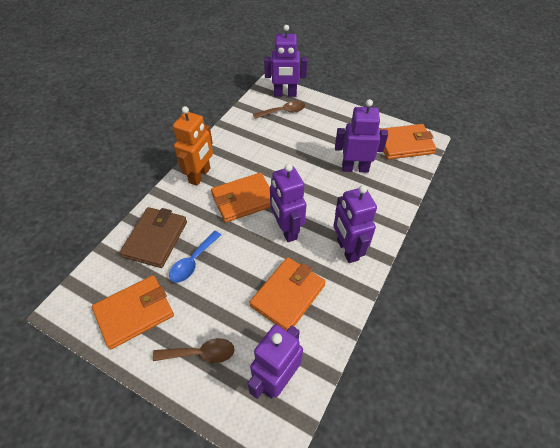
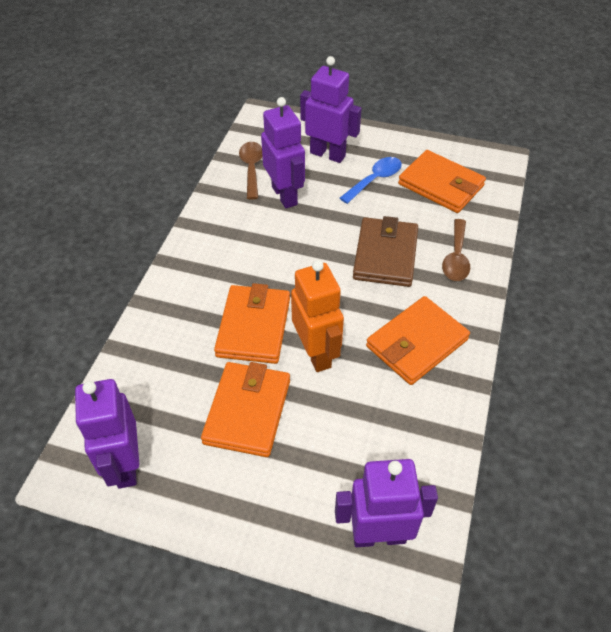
purple robot: [247,324,303,399] [264,25,307,97] [270,164,306,242] [333,185,377,263] [335,99,388,173] = 5 -> [75,379,139,489] [261,97,305,208] [300,56,362,163] [335,459,438,547] = 4

